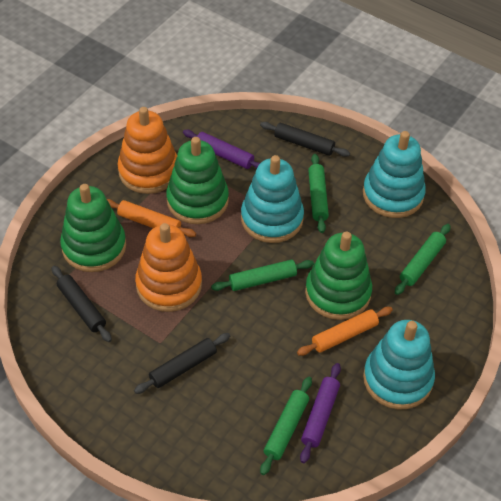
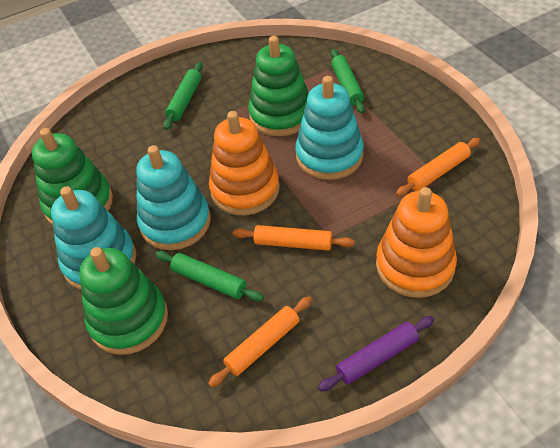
black rolling pin: [52,266,112,342] [134,333,230,394] [260,122,350,157] = 3 -> none = 0
green rolling pin: [211,260,314,291] [260,377,312,475] [308,154,329,233] [395,224,451,295] = 4 -> [155,251,264,302] [163,62,203,130] [331,49,365,114] = 3
orange rolling pin: [106,199,196,237] [297,307,393,356] = 2 -> [208,296,312,388] [233,225,354,251] [396,138,481,196] = 3
purple rolling pin: [183,130,260,169] [300,363,341,463] = 2 -> [318,316,434,391] = 1

